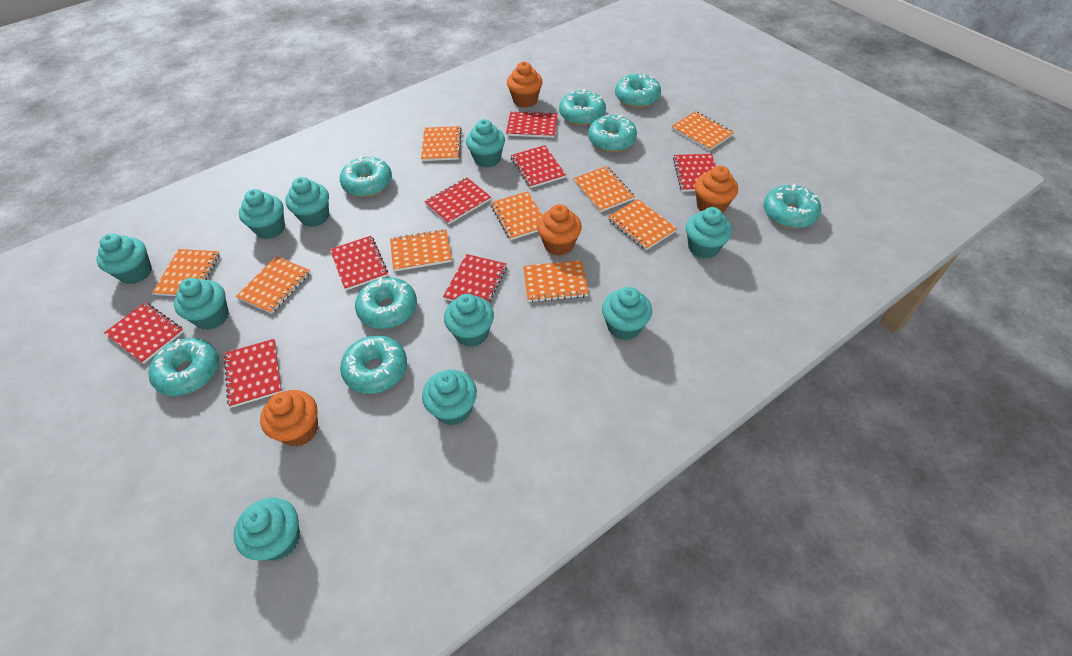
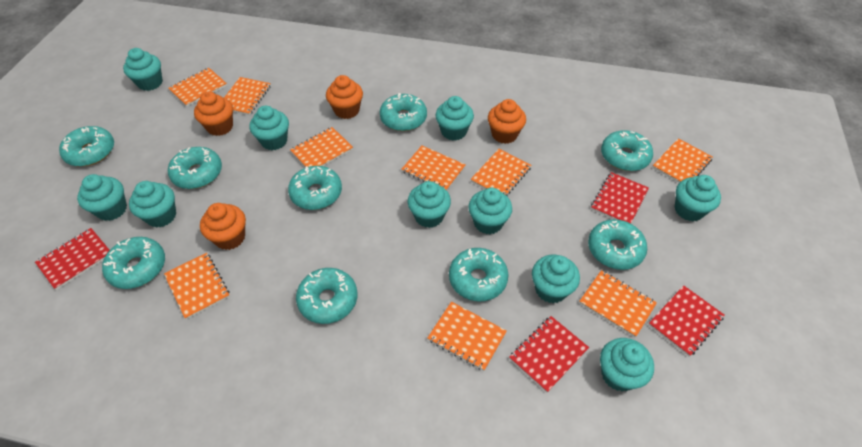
red notebook: [104,302,184,364] [224,339,282,408] [330,236,388,290] [424,178,491,224] [443,254,507,303] [506,111,557,138] [511,145,566,188] [673,154,716,192] = 8 -> [35,228,110,290] [509,316,589,392] [591,172,649,224] [648,285,725,357] = 4
turquoise donut: [148,338,219,396] [340,156,392,197] [340,335,407,394] [355,277,417,329] [559,89,606,125] [588,115,637,152] [615,74,661,108] [763,184,821,228] = 8 -> [59,126,114,166] [102,237,165,289] [168,147,222,189] [288,166,342,210] [296,268,357,324] [380,93,427,131] [449,248,508,301] [588,219,647,270] [601,130,653,171] = 9

